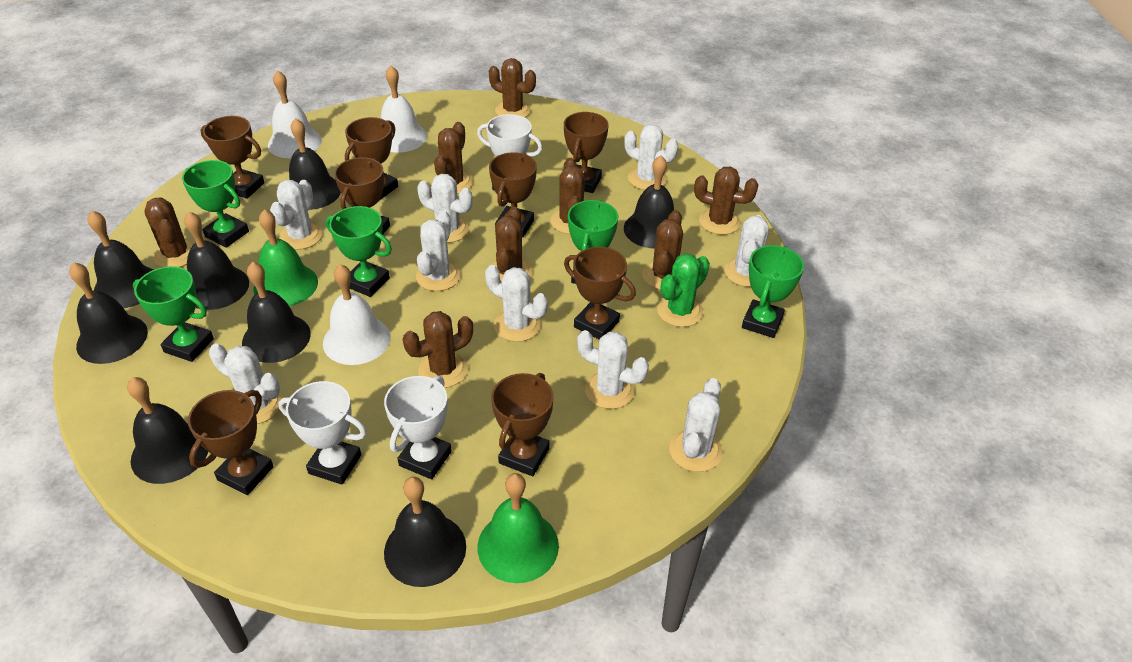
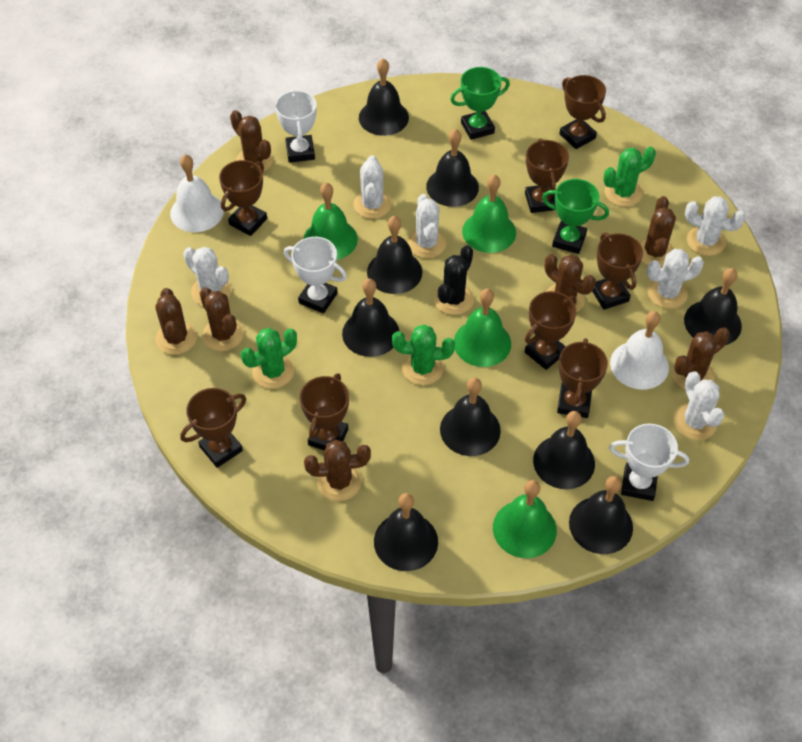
black bell: [69,262,148,364] [88,211,153,308] [127,377,208,484] [184,212,249,310] [242,262,311,363] [289,118,341,210] [384,477,466,587] [624,155,674,248] = 8 -> [342,278,399,357] [359,58,409,136] [367,216,422,294] [374,493,438,571] [426,129,479,207] [440,378,501,456] [533,411,595,489] [569,476,633,554] [684,268,742,345] = 9
black cactus: none = 0 -> [434,245,474,315] = 1
brown cactus: [145,197,195,267] [403,311,473,388] [434,122,473,194] [489,58,536,118] [491,206,532,282] [550,158,585,234] [642,210,683,290] [694,167,758,235] = 8 -> [155,288,197,355] [200,287,244,351] [230,110,273,172] [304,440,371,501] [545,254,596,313] [639,196,676,267] [672,327,730,389] = 7
green bell: [253,209,318,306] [478,473,559,583] = 2 -> [304,183,358,260] [454,289,511,367] [462,175,516,253] [493,480,557,558] = 4
green cactus: [657,253,710,327] = 1 -> [241,328,297,389] [392,325,455,385] [603,147,656,207] = 3
green trophy: [133,266,214,362] [182,160,249,248] [326,206,392,297] [568,200,618,284] [742,245,804,338] = 5 -> [450,67,510,140] [542,179,609,254] = 2
white bell: [268,70,322,158] [323,264,391,365] [381,66,427,153] = 3 -> [170,154,224,232] [610,311,669,390] = 2
white cactus: [209,344,283,424] [270,180,323,250] [416,210,461,291] [417,174,473,243] [485,265,548,342] [577,330,649,409] [624,124,678,190] [669,378,723,472] [724,215,769,287] = 9 -> [183,247,232,306] [354,155,392,219] [407,194,446,258] [647,249,704,309] [674,371,724,440] [685,196,746,256] = 6

